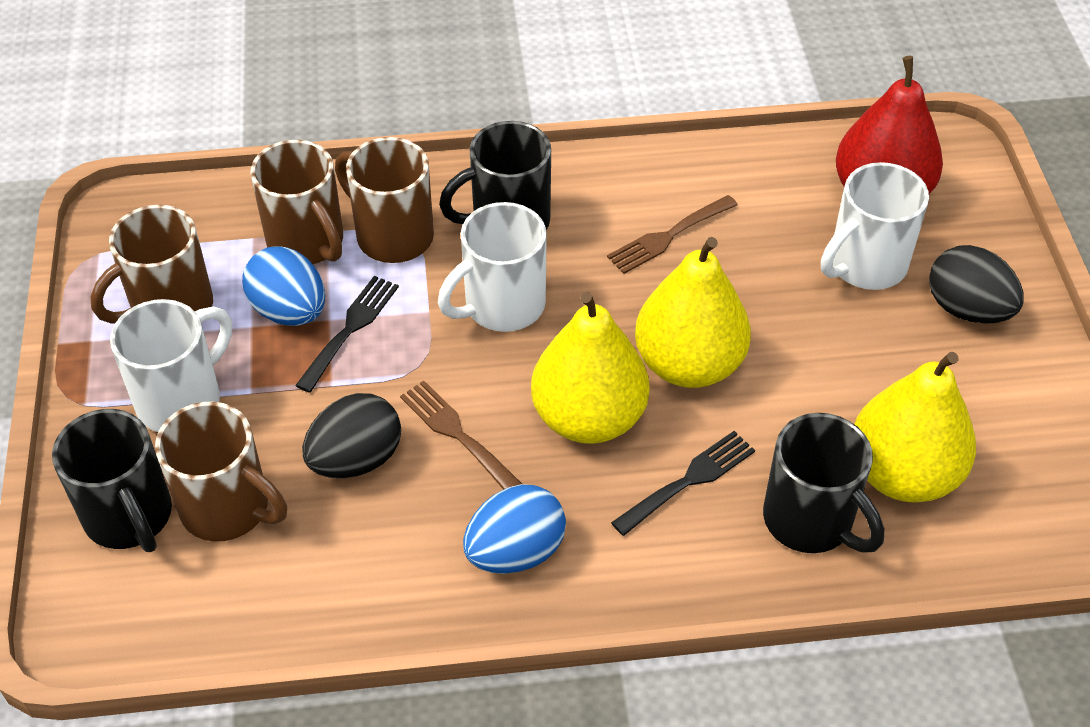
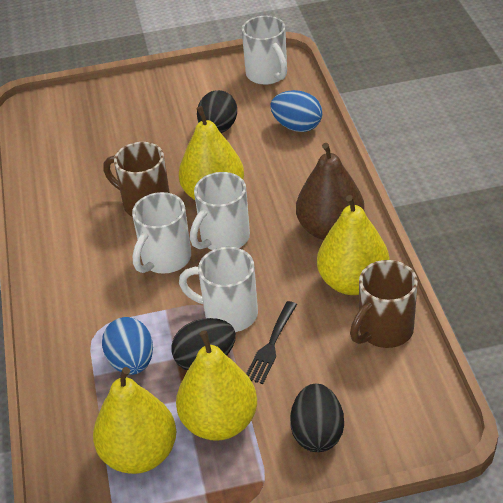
black egg: [302,393,401,478] [929,245,1024,324] = 2 -> [172,318,236,371] [197,90,237,133] [290,384,344,452] = 3
black fork: [295,276,399,393] [611,431,755,536] = 2 -> [246,301,297,384] = 1
black mug: [52,409,172,552] [439,121,551,230] [763,413,884,553] = 3 -> none = 0
brown fork: [400,381,522,490] [607,195,738,274] = 2 -> none = 0
brown mug: [90,205,213,324] [155,402,287,542] [250,140,343,264] [335,137,434,263] = 4 -> [103,142,170,217] [350,260,418,348] = 2
brown pear: none = 0 -> [296,143,364,240] = 1
red pear: [836,56,943,194] = 1 -> none = 0
white mug: [110,299,232,432] [438,202,547,332] [821,162,929,290] = 3 -> [132,192,191,274] [179,247,258,332] [190,172,250,250] [242,16,287,85] = 4
yellow pear: [531,292,649,444] [635,237,751,388] [854,352,976,503] = 3 -> [93,367,176,474] [176,330,257,441] [179,106,244,200] [317,195,389,295] = 4

